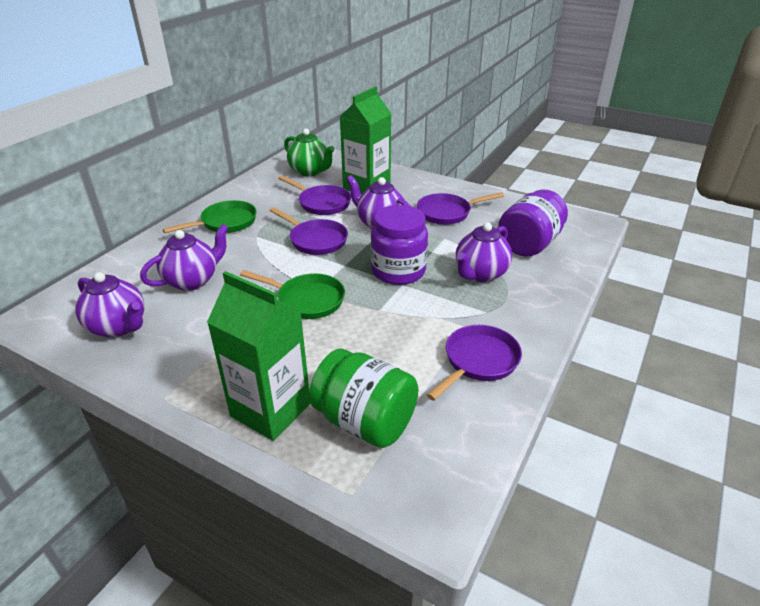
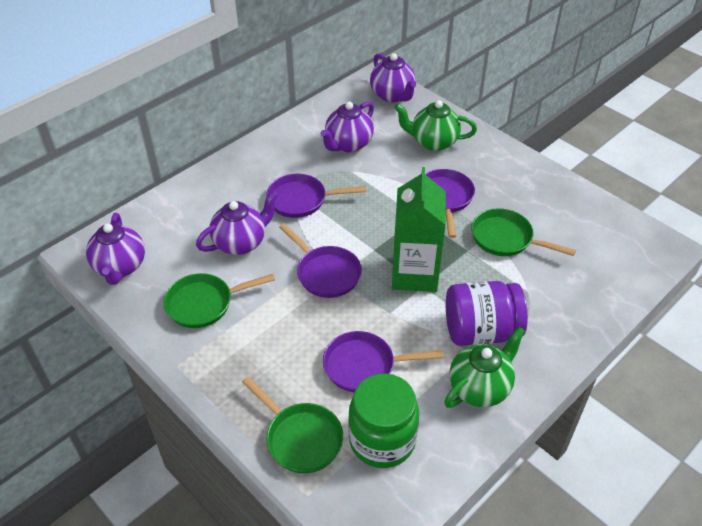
green carton: [207,271,311,441] [340,86,392,195] = 2 -> [392,167,446,292] = 1
green pan: [163,200,256,233] [240,270,345,319] = 2 -> [163,273,275,328] [242,376,343,473] [471,208,576,256] = 3
green teapot: [284,128,334,176] = 1 -> [394,100,477,151] [444,327,525,408] = 2
purple jar: [371,205,428,285] [498,190,568,257] = 2 -> [446,281,528,346] = 1

